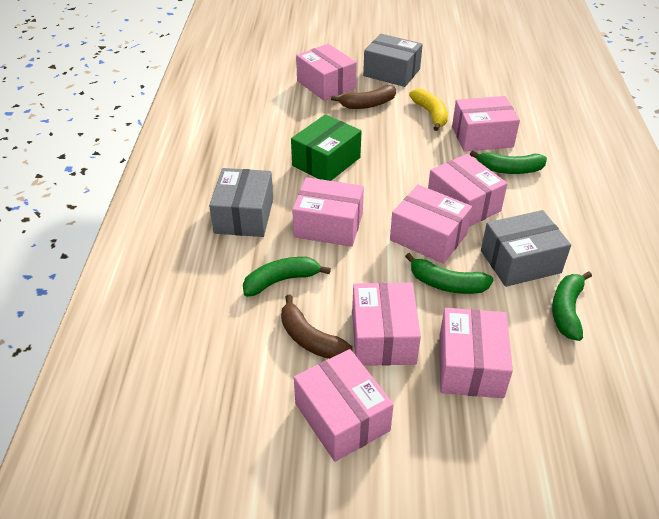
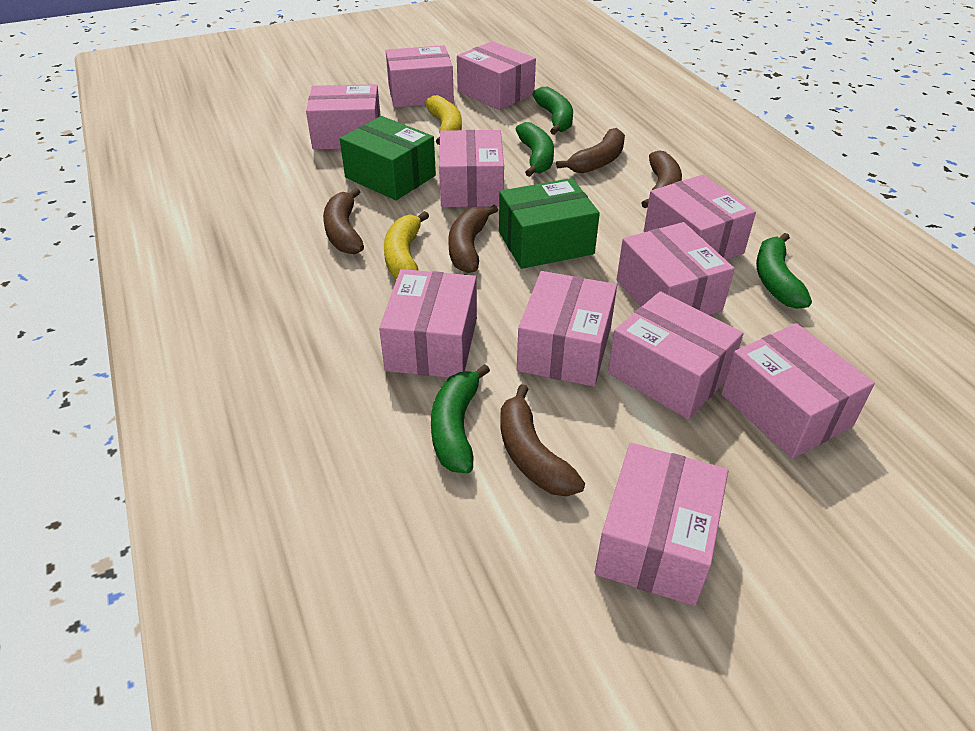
brown banana: [281,294,352,359] [331,85,396,109] = 2 -> [323,188,364,254] [448,205,498,273] [500,384,585,497] [556,128,625,173] [641,150,682,208] = 5
green box: [291,114,361,181] = 1 -> [340,116,436,200] [499,178,600,269] = 2
grey box: [209,168,273,237] [363,34,423,87] [481,210,571,287] = 3 -> none = 0
pink box: [292,177,364,247] [294,349,394,462] [296,44,357,101] [352,282,421,366] [390,185,472,264] [428,154,508,227] [439,308,513,398] [452,96,520,152] = 8 -> [306,84,381,150] [379,269,477,378] [386,45,454,107] [439,130,504,207] [457,41,536,110] [517,271,617,387] [595,443,728,606] [608,291,744,419] [617,222,735,315] [644,174,756,260] [721,323,875,459] = 11
yellow banana: [409,89,448,131] = 1 -> [384,211,429,279] [424,95,462,145] = 2

